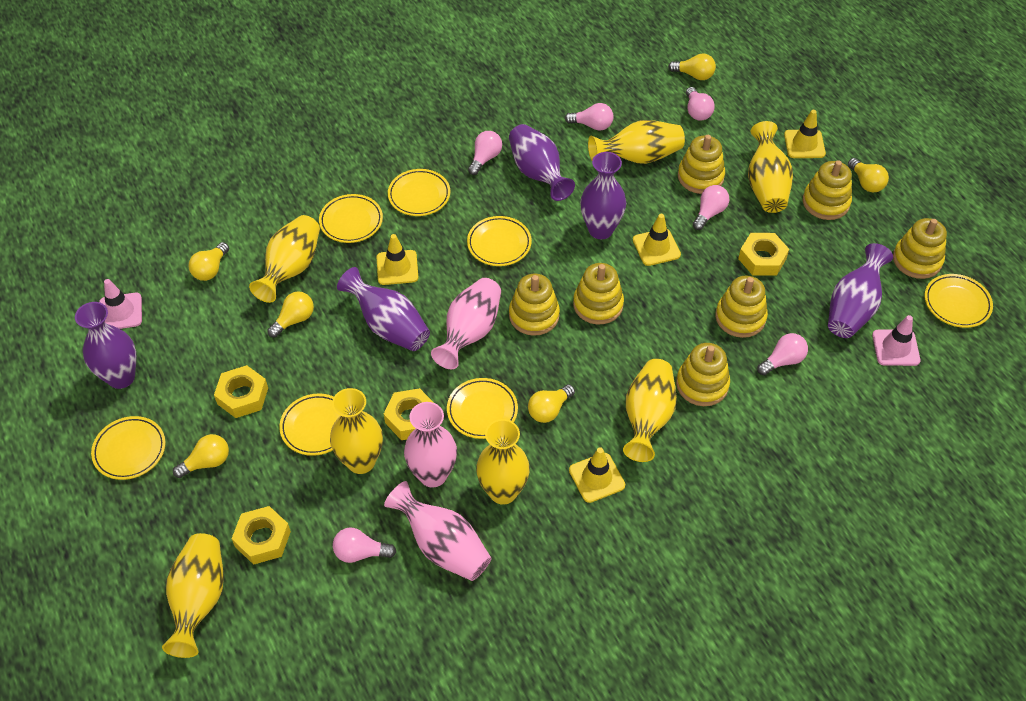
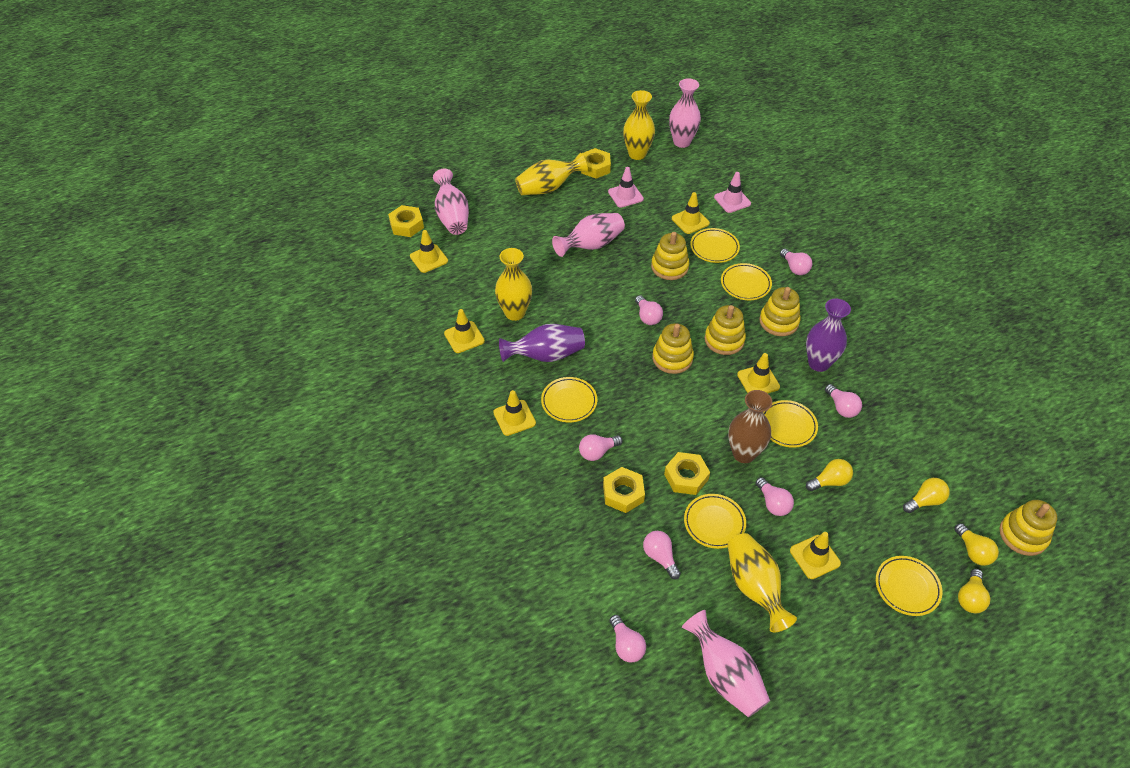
brown vase: none = 0 -> [728,390,772,463] = 1
pink light bulb: [333,528,396,563] [468,131,502,175] [565,103,614,131] [686,87,715,121] [693,185,729,230] [757,333,808,375] = 6 -> [579,434,623,461] [610,615,646,662] [635,295,663,325] [643,531,681,579] [756,477,794,516] [780,248,812,275] [825,384,862,418] = 7
pink vase: [384,481,492,581] [404,402,457,488] [431,278,501,369] = 3 -> [433,169,469,235] [552,213,625,257] [669,78,701,148] [682,610,770,717] = 4
purple vase: [75,302,136,389] [337,267,430,351] [509,124,575,201] [580,152,626,239] [828,243,893,338] = 5 -> [499,324,585,362] [806,299,851,372] = 2
yellow light bulb: [173,434,229,478] [189,242,229,281] [267,291,314,338] [528,384,575,423] [668,53,716,80] [848,158,889,192] = 6 -> [806,459,853,491] [903,478,950,513] [954,523,999,566] [958,569,990,613] = 4
yellow plate: [91,416,166,480] [280,394,340,456] [319,194,383,243] [388,169,450,216] [447,378,518,439] [467,216,532,266] [925,274,993,328] = 7 -> [541,377,597,422] [684,494,746,549] [690,228,740,263] [721,263,772,300] [763,400,818,448] [876,556,942,616] = 6
yellow stacking toy: [509,274,560,336] [573,263,624,325] [676,343,730,406] [678,135,725,194] [715,276,768,338] [803,160,852,220] [893,218,947,279] = 7 -> [651,232,689,280] [652,323,694,374] [705,305,746,355] [759,287,801,336] [999,500,1057,556] = 5
yellow traffic cone: [377,234,419,285] [569,447,625,503] [633,214,681,266] [784,110,826,158] = 4 -> [410,230,448,273] [444,309,485,353] [493,390,536,436] [672,192,710,234] [737,353,780,393] [790,532,841,579] = 6
yellow vase: [162,533,224,658] [249,215,320,303] [330,388,383,474] [476,419,530,505] [588,120,685,164] [623,359,677,462] [748,121,793,213] = 7 -> [495,248,532,321] [515,153,588,195] [623,90,655,160] [727,533,797,633] = 4

